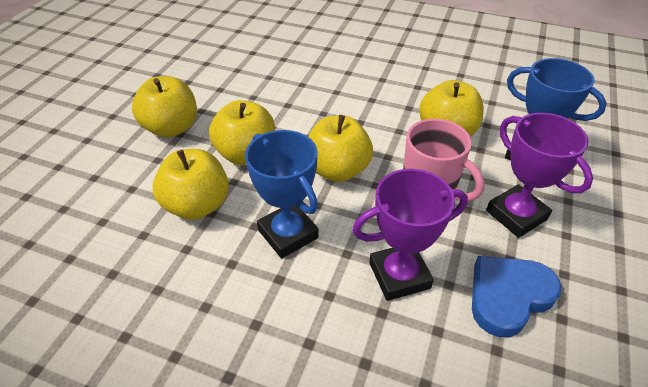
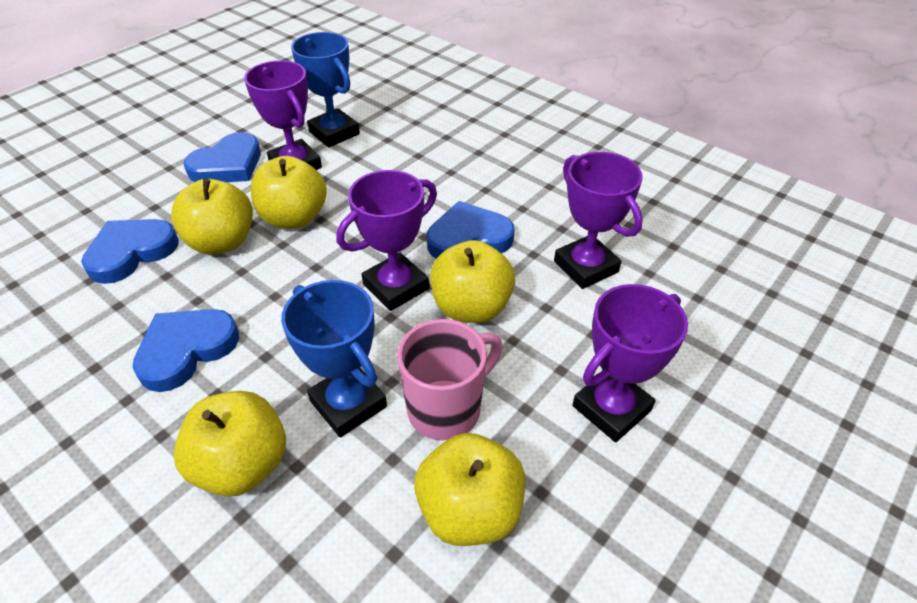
blue heart: [472,256,561,337] = 1 -> [81,219,179,284] [133,309,239,392] [184,132,261,182] [427,201,515,259] = 4
purple trophy: [352,169,468,301] [486,113,593,238] = 2 -> [244,60,322,170] [336,170,437,311] [554,152,643,289] [573,284,688,442] = 4

